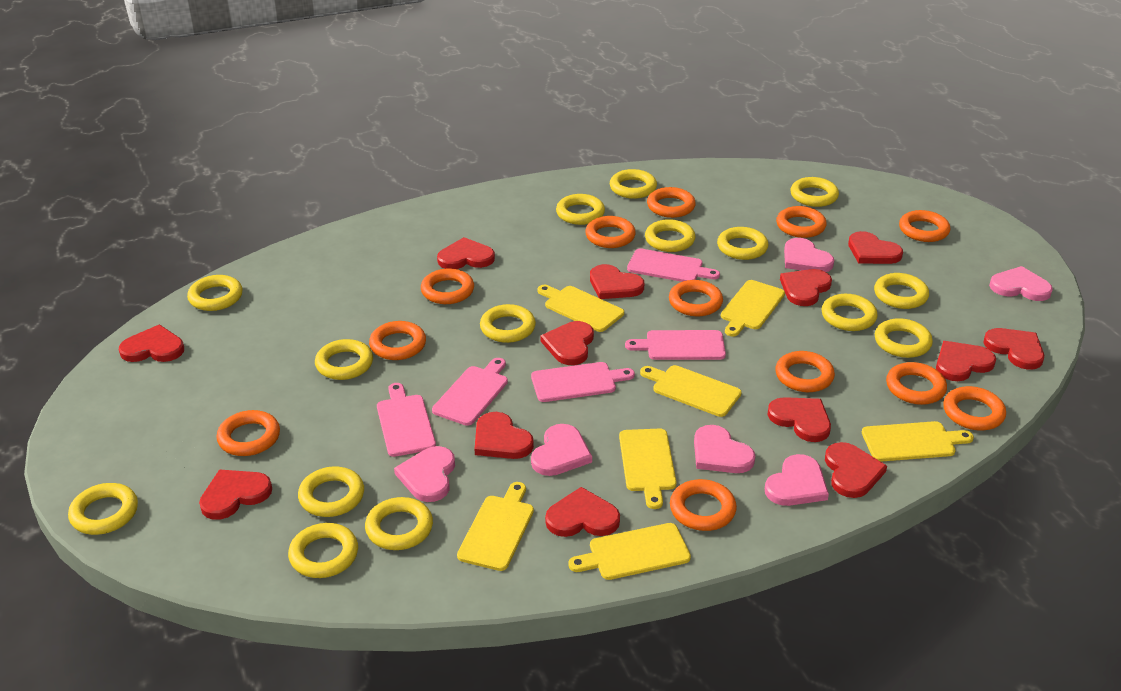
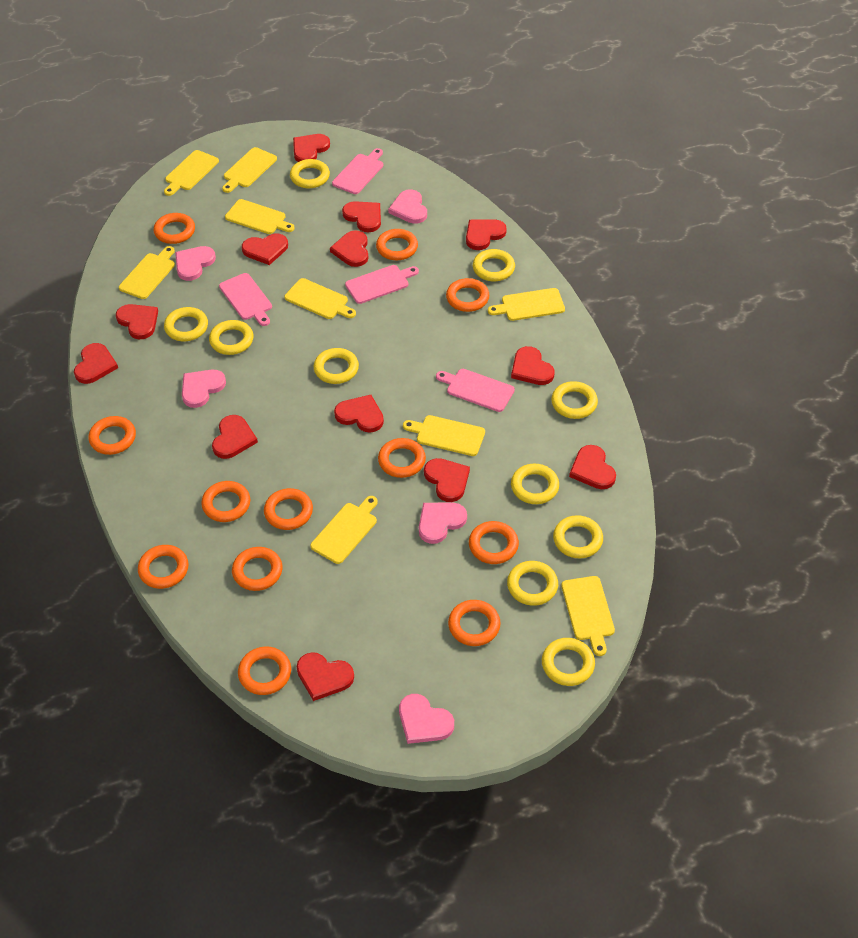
pink cutting board: [377,383,436,457] [432,358,508,426] [531,362,635,402] [625,330,726,360] [627,248,720,282] = 5 -> [219,273,272,326] [332,148,383,194] [345,265,419,304] [436,369,515,412] = 4
pink heart: [394,446,455,502] [531,424,592,476] [694,425,755,473] [765,454,829,506] [784,238,834,272] [989,266,1053,301] = 6 -> [175,246,216,281] [182,370,226,408] [388,189,427,224] [399,694,454,744] [419,503,467,544] = 5
yellow cutting board: [457,482,534,571] [537,285,624,332] [568,523,691,580] [619,428,677,509] [640,365,741,417] [721,280,785,337] [862,421,974,462] = 7 -> [119,246,175,299] [164,150,219,196] [222,147,277,193] [225,199,295,234] [284,278,356,319] [310,496,378,564] [403,415,485,456] [488,288,565,321] [561,576,615,656] = 9
yellow ring: [68,483,138,535] [187,275,243,311] [288,523,358,578] [298,466,364,517] [315,339,373,380] [365,497,433,550] [480,304,536,343] [556,194,605,225] [610,169,657,199] [645,219,695,252] [717,227,768,260] [790,177,839,207] [821,294,878,331] [874,273,929,309] [875,318,933,358] = 15 -> [164,307,208,341] [209,320,253,355] [290,159,330,188] [314,348,359,384] [473,249,515,281] [507,561,558,606] [511,464,559,504] [542,638,595,686] [551,381,598,419] [553,515,603,558] = 10

